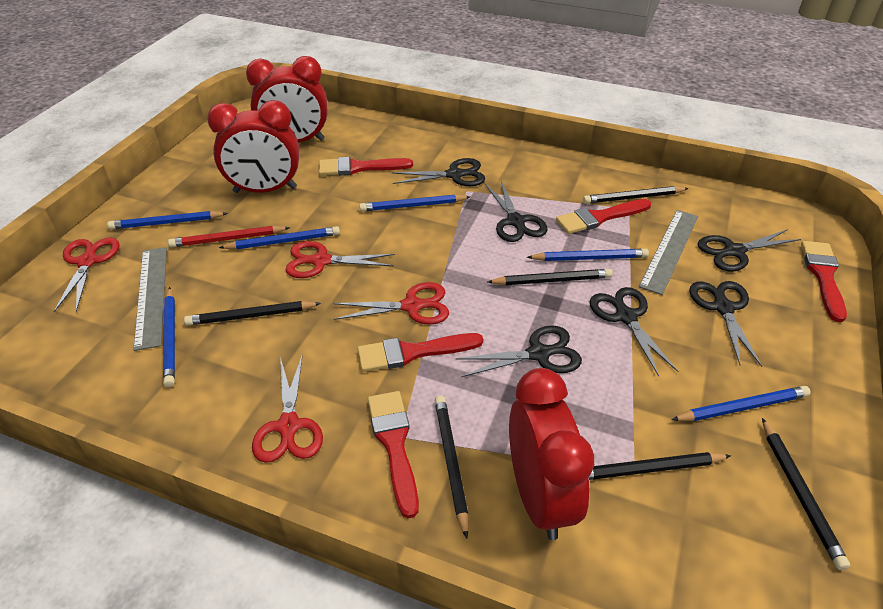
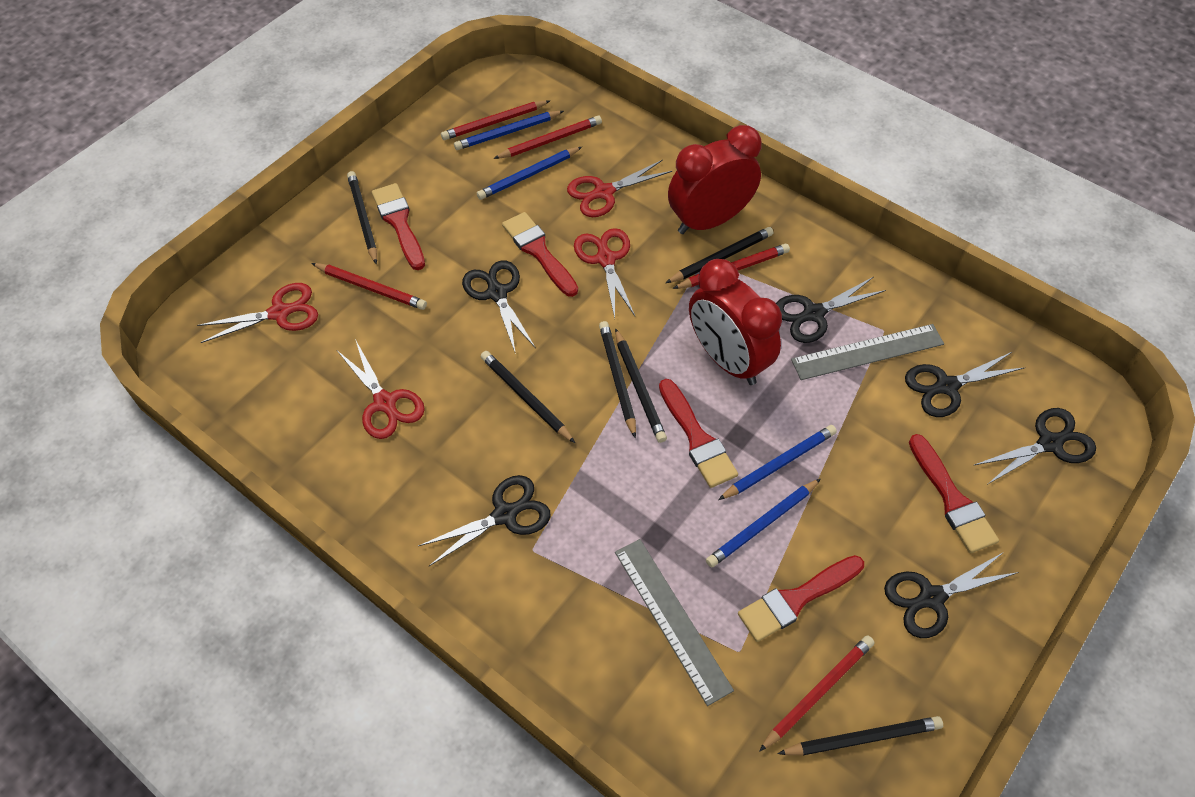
blue pencil: [107,211,228,230] [163,287,175,387] [219,226,340,249] [359,195,470,212] [527,249,649,261] [671,386,811,421] = 6 -> [454,111,564,150] [477,147,582,200] [706,479,821,568] [718,425,837,500] = 4
red clock: [207,100,299,193] [246,56,327,143] [509,368,594,540] = 3 -> [668,125,761,234] [689,259,782,385] = 2
red pencil: [168,226,290,248] = 1 -> [311,263,427,310] [441,100,550,140] [493,116,602,159] [672,244,790,289] [759,635,875,752] = 5

